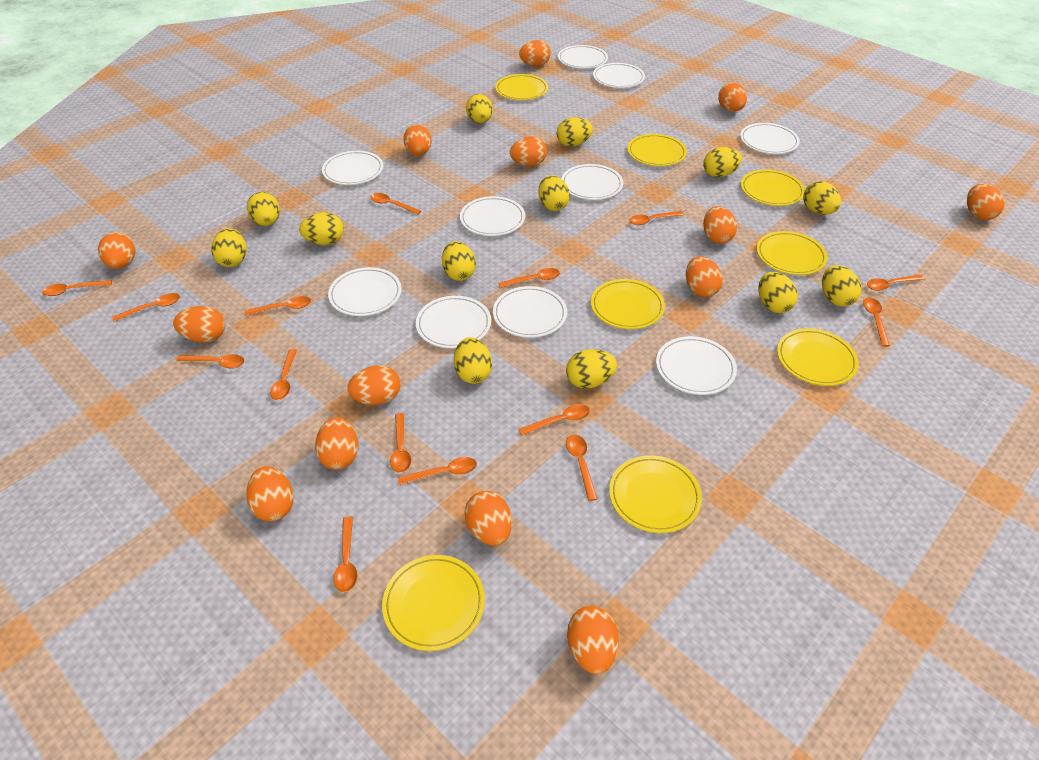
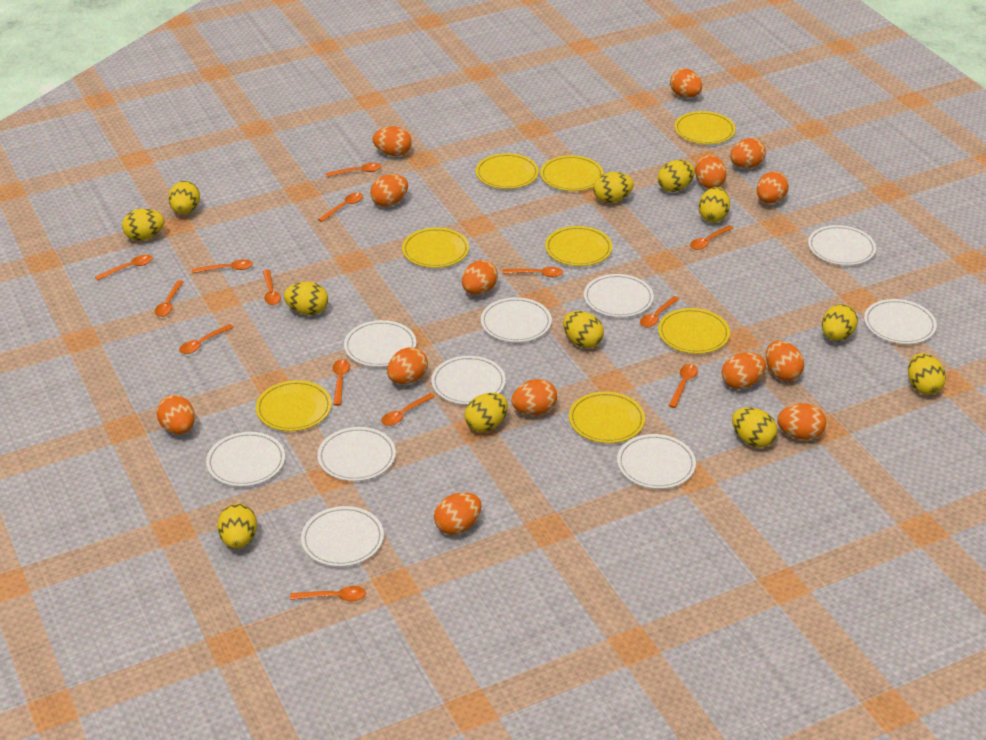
orange spoon: [42,280,112,296] [112,293,180,321] [176,354,245,368] [244,296,311,316] [270,349,297,400] [333,516,357,592] [371,193,421,215] [390,413,411,473] [398,457,477,485] [498,268,560,288] [519,404,590,436] [566,434,598,501] [629,211,684,225] [863,297,890,347] [867,275,924,291] = 15 -> [95,255,153,280] [155,280,183,317] [179,324,234,354] [192,259,253,273] [263,270,281,305] [290,586,366,602] [318,193,363,222] [326,163,381,177] [333,359,350,406] [381,393,435,426] [502,267,563,277] [640,296,679,328] [668,364,698,408] [690,225,733,250] = 14
yellow egg: [211,228,247,267] [247,192,280,226] [299,212,344,245] [442,241,476,281] [454,337,492,384] [466,94,493,123] [538,175,570,211] [556,117,593,147] [566,349,617,389] [703,147,742,177] [758,272,798,313] [803,181,841,215] [822,265,862,307] = 13 -> [122,209,165,241] [168,181,200,214] [217,503,257,549] [284,282,328,315] [465,393,508,432] [563,311,604,348] [593,172,634,203] [657,160,695,192] [699,187,730,223] [732,407,777,448] [822,304,858,341] [908,353,946,395] = 12

